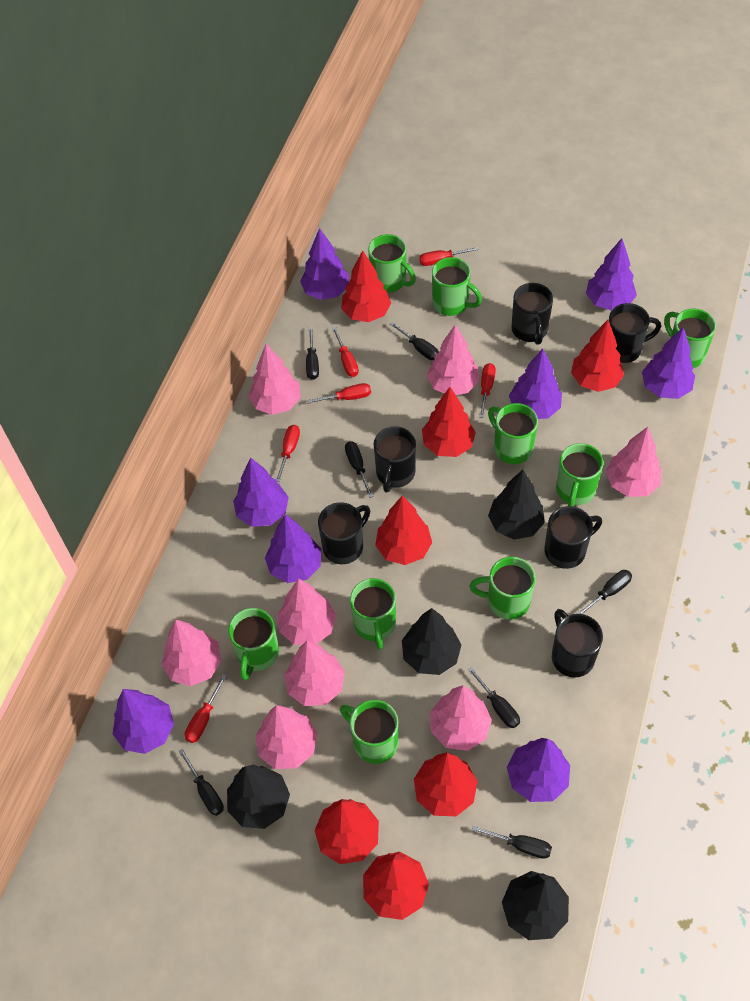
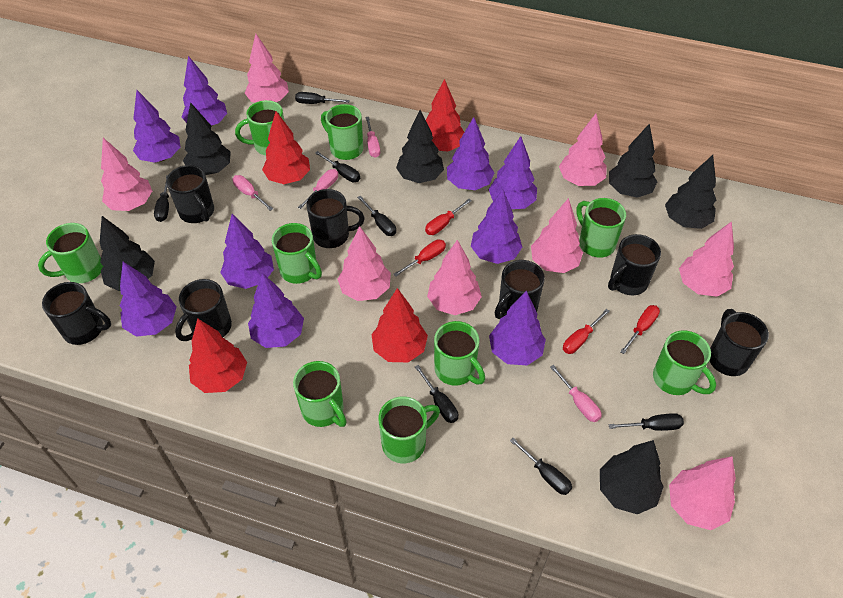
black mug: [318,502,370,564] [374,426,416,493] [511,283,553,345] [544,506,602,569] [552,609,603,677] [609,303,661,363] = 6 -> [42,282,111,345] [166,165,214,223] [175,279,232,341] [306,189,365,248] [495,260,545,319] [608,234,661,295] [709,309,769,376] = 7
black tree: [227,764,290,829] [402,608,461,675] [488,470,545,540] [502,871,569,940] = 4 -> [100,216,155,291] [183,102,231,175] [396,110,444,183] [600,440,664,514] [609,123,657,198] [665,155,716,229] = 6
pink screwdriver: none = 0 -> [233,175,273,211] [298,169,338,209] [365,117,380,158] [550,365,602,422] = 4
purple tree: [113,689,174,754] [233,458,288,527] [265,514,321,583] [300,228,349,300] [507,738,570,802] [509,349,562,419] [586,238,637,311] [642,327,695,399] = 8 -> [120,262,177,337] [133,90,180,163] [182,56,227,127] [220,214,274,289] [248,273,304,348] [447,117,494,190] [471,189,522,264] [488,136,537,209] [489,290,546,365] = 9
red screwdriver: [185,675,227,743] [276,425,300,482] [307,383,371,404] [332,327,359,377] [419,247,479,266] [479,363,496,418] = 6 -> [393,240,446,277] [425,199,472,235] [563,309,610,354] [620,305,660,354] = 4
red tree: [314,799,379,864] [341,250,391,322] [363,852,429,920] [375,495,432,565] [414,752,478,816] [422,387,476,457] [571,320,624,392] = 7 -> [189,318,247,393] [262,111,310,184] [371,288,428,362] [426,79,464,152] = 4

